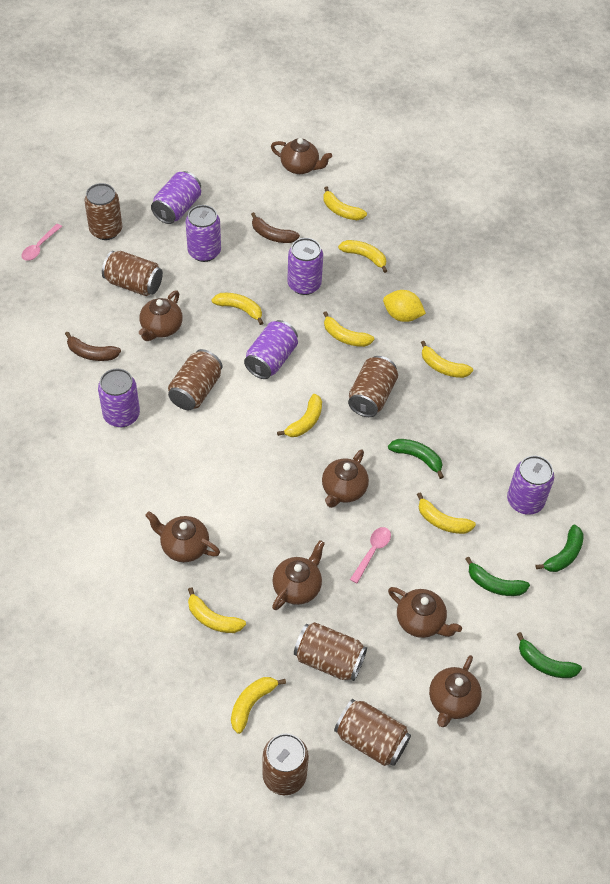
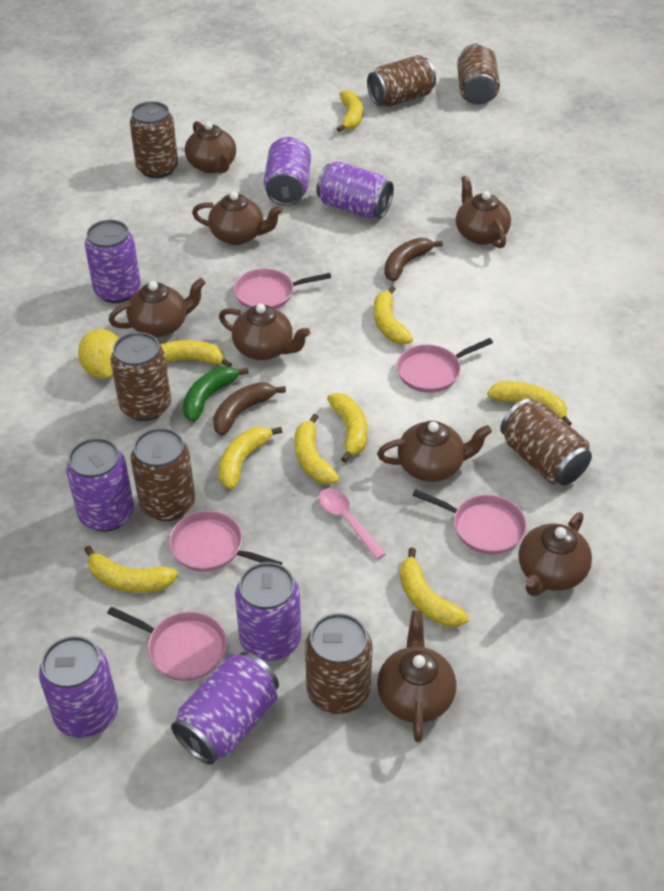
brown teapot: [139,290,183,341] [145,511,220,562] [271,138,332,174] [272,540,325,610] [322,449,369,508] [388,587,462,638] [429,655,482,727] = 7 -> [109,278,206,337] [185,121,236,173] [192,191,283,245] [219,304,310,360] [377,421,492,482] [377,611,456,742] [456,176,511,248] [519,512,592,596] = 8
green banana: [388,439,444,479] [466,557,530,596] [517,632,582,678] [536,524,584,572] = 4 -> [183,366,249,422] = 1
pink pan: none = 0 -> [107,607,227,681] [169,511,282,572] [233,268,331,309] [397,338,493,393] [413,489,527,554] = 5
pink spoon: [21,224,62,261] [350,527,391,583] = 2 -> [319,488,386,560] = 1
purple can: [98,368,140,427] [151,171,201,224] [185,205,221,262] [244,320,298,379] [287,238,323,295] [507,456,554,515] = 6 -> [39,636,118,738] [66,438,134,532] [85,220,141,303] [171,652,279,764] [235,562,301,661] [264,137,311,206] [316,161,394,219] = 7

